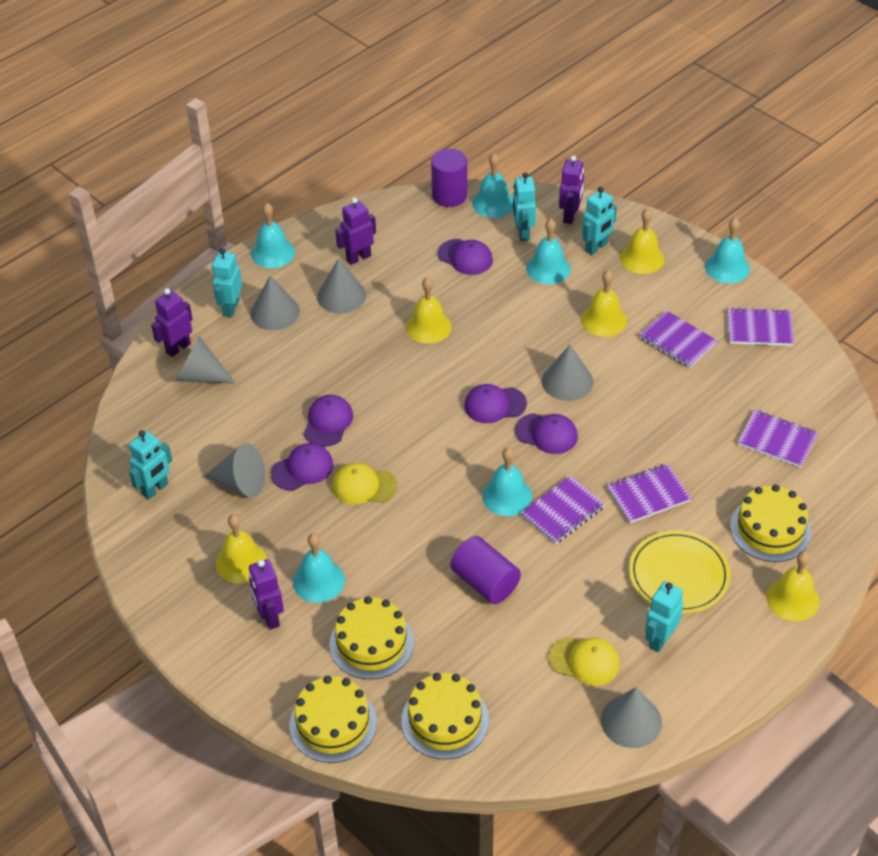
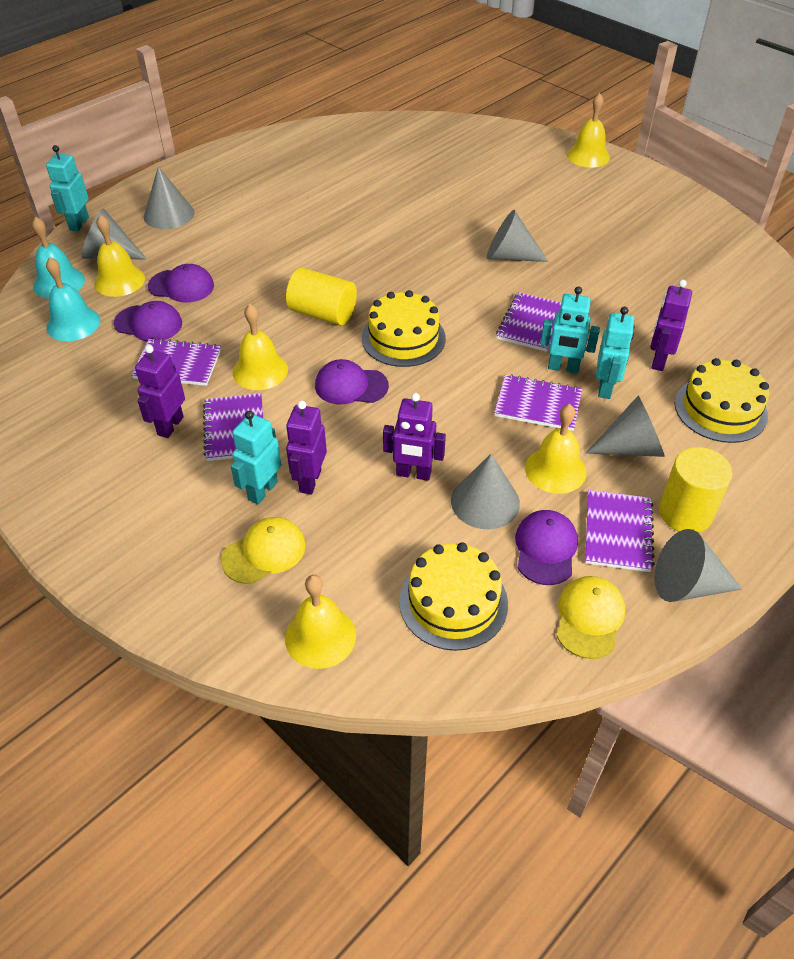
purple cap: [271,443,333,491] [304,395,353,447] [438,239,493,275] [464,384,527,423] [515,413,578,454] = 5 -> [114,301,182,342] [148,264,214,302] [315,359,389,404] [515,510,578,585] = 4
purple cylinder: [431,149,467,207] [450,536,521,604] = 2 -> none = 0
turquoise bell: [251,203,295,268] [293,533,345,603] [472,153,513,218] [482,447,532,516] [526,219,571,284] [705,217,750,283] = 6 -> [32,217,85,299] [46,257,100,341] = 2
turquoise robot: [129,430,172,500] [212,248,242,317] [513,172,536,241] [582,187,617,255] [645,581,684,652] = 5 -> [46,145,89,231] [231,411,281,504] [540,286,600,374] [596,307,635,399] = 4
yellow cake: [289,676,377,763] [329,596,414,679] [401,673,489,759] [730,485,811,562] = 4 -> [362,290,446,367] [399,542,508,651] [675,358,769,443] = 3
yellow cylinder: none = 0 -> [286,268,357,325] [659,447,732,533] = 2
yellow plate: [629,530,730,613] = 1 -> none = 0

